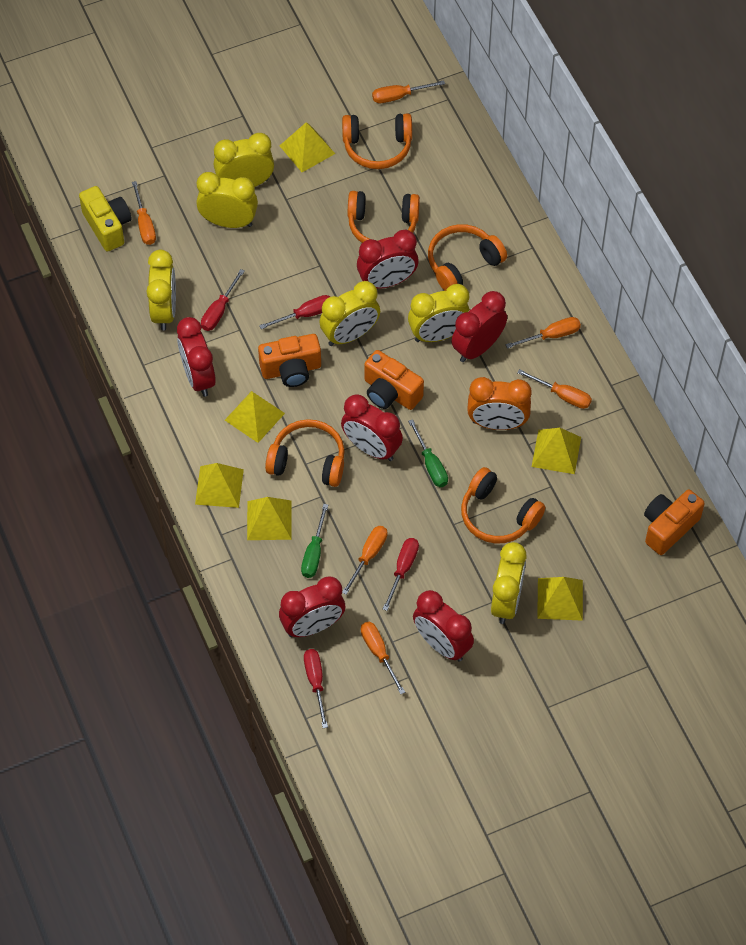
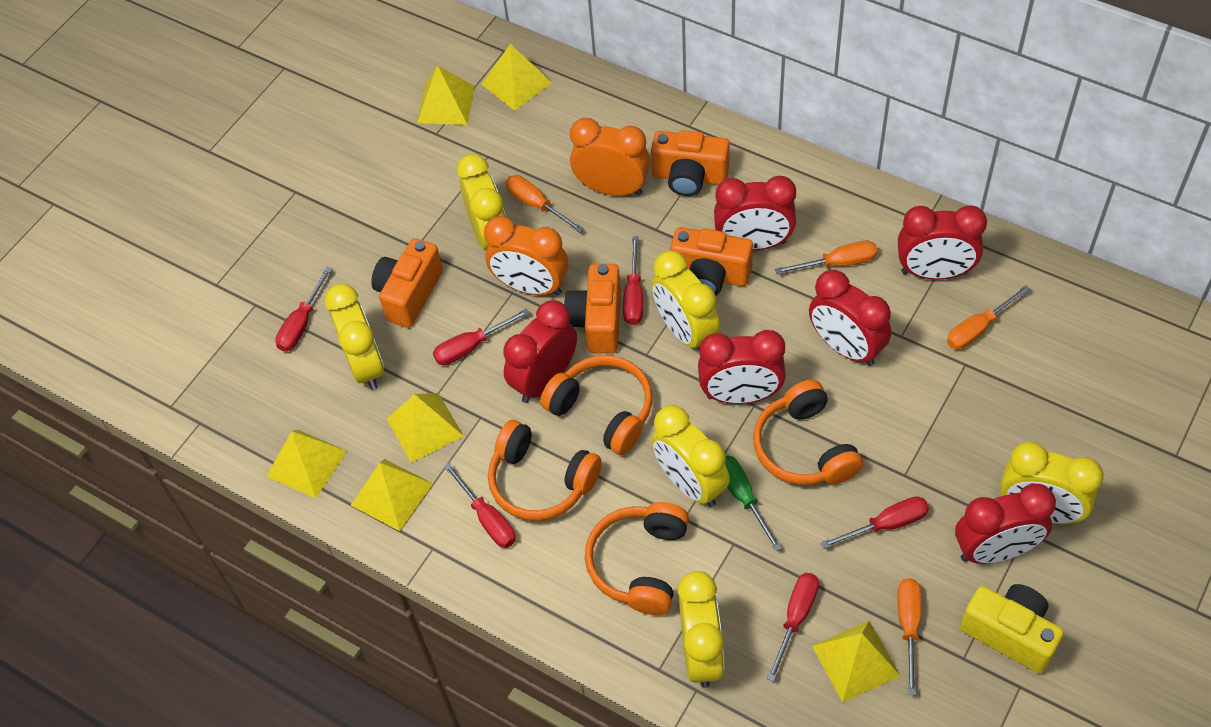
green screwdriver: [301,504,328,578] [408,419,448,487] = 2 -> [725,455,782,551] = 1
orange camera: [258,334,321,387] [364,350,424,410] [644,490,705,555] = 3 -> [371,238,443,328] [564,264,621,353] [651,130,730,196] [670,227,753,296] = 4
orange clock: [467,377,532,430] = 1 -> [484,216,568,295] [570,118,650,196] = 2
orange headphones: [265,419,345,487] [342,114,412,169] [348,191,420,243] [428,224,507,291] [461,467,545,543] = 5 -> [488,420,602,521] [540,355,652,455] [585,502,689,615] [753,380,863,485] = 4
orange screwdriver: [132,181,156,245] [342,526,387,595] [361,622,405,694] [372,80,445,103] [506,317,581,349] [517,369,592,409] = 6 -> [505,175,584,233] [775,241,878,274] [898,578,921,695] [947,285,1030,350] = 4
red screwdriver: [201,269,245,331] [259,295,331,329] [304,649,328,728] [383,538,419,611] = 4 -> [275,267,332,352] [433,308,529,365] [444,463,516,548] [623,237,643,325] [767,573,819,681] [820,496,929,549] = 6

